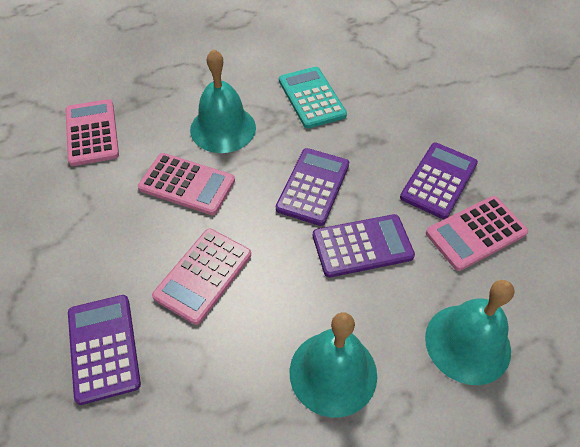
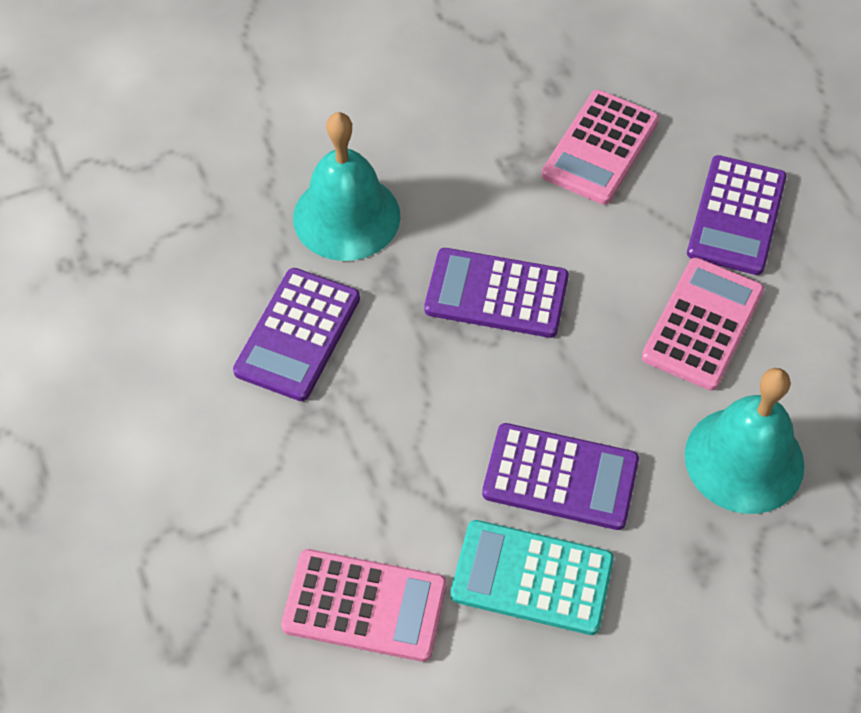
pink calculator: [65,99,119,166] [138,153,235,215] [152,229,251,325] [426,196,528,271] = 4 -> [281,549,447,662] [542,90,659,205] [642,258,764,391] = 3
turquoise bell: [190,49,256,153] [290,312,377,418] [425,280,514,385] = 3 -> [293,112,401,261] [685,368,804,514] = 2

